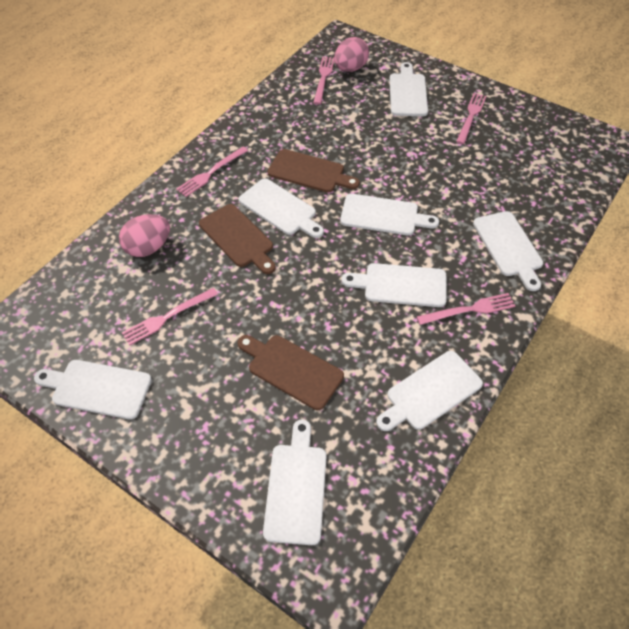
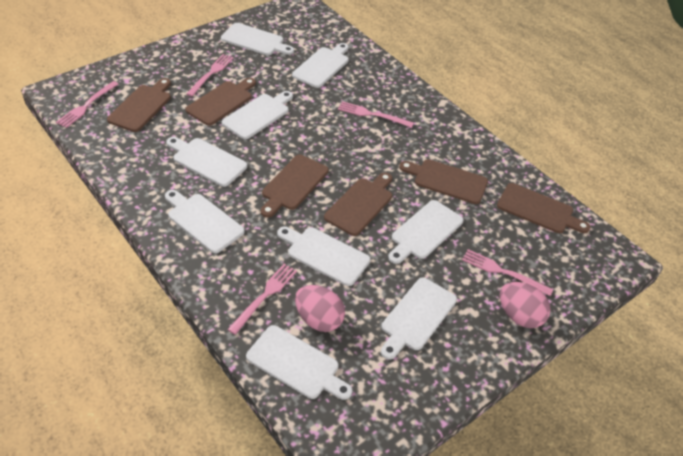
brown cutting board: [199,204,276,274] [237,335,344,410] [267,149,360,193] = 3 -> [107,78,171,132] [185,78,256,126] [261,155,329,218] [324,172,392,236] [399,159,488,204] [497,183,590,233] = 6
white cutting board: [34,360,152,419] [239,178,324,238] [263,419,327,545] [340,194,439,235] [342,263,447,307] [376,351,483,431] [389,62,428,116] [473,211,543,291] = 8 -> [165,190,245,253] [166,137,247,187] [221,23,294,55] [222,91,293,139] [246,325,352,400] [277,227,370,286] [292,43,349,88] [381,278,457,360] [388,200,463,264] = 9

